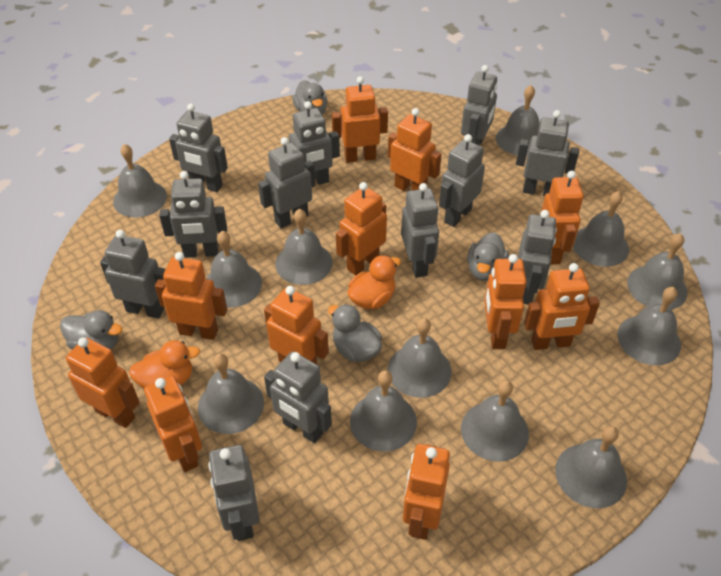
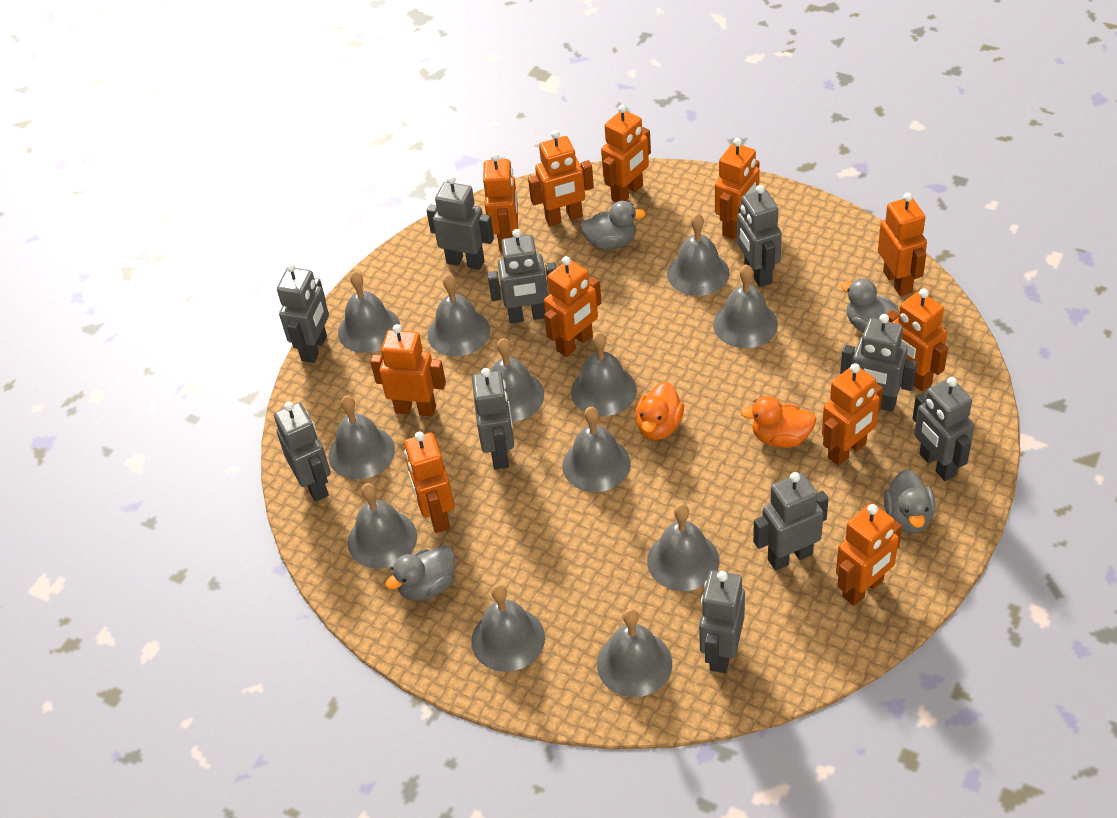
grey robot: [100,230,166,319] [159,171,227,258] [169,104,228,192] [208,445,259,541] [258,137,315,228] [264,351,332,443] [282,101,340,185] [401,183,439,278] [439,134,485,227] [461,65,497,145] [516,110,579,196] [518,210,557,305] = 12 -> [274,401,331,502] [277,263,329,363] [427,175,494,270] [472,368,514,470] [487,229,556,323] [699,570,745,673] [737,185,782,287] [753,472,828,571] [840,314,917,412] [913,377,974,481] = 10

